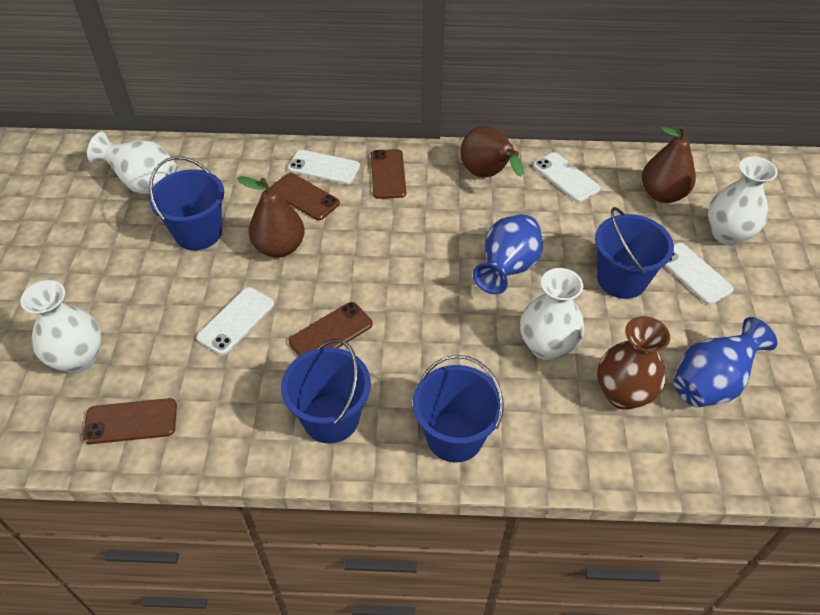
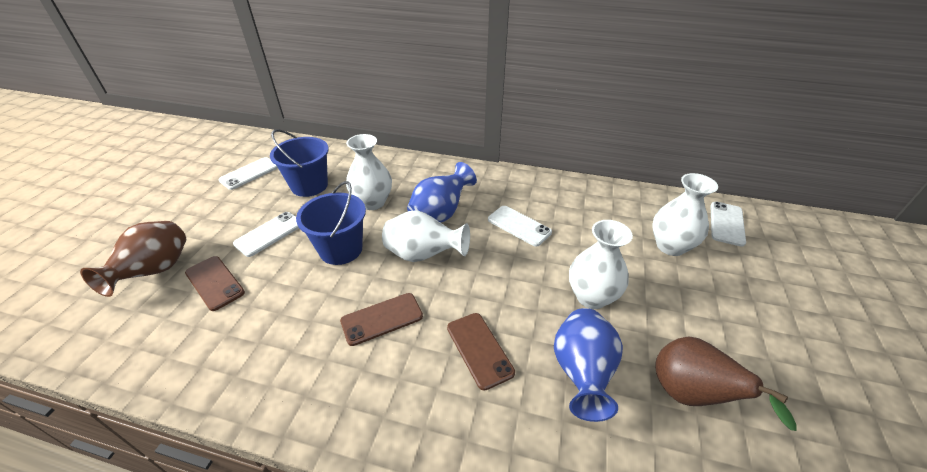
blue bucket: [149,156,224,250] [281,339,371,443] [413,355,504,462] [595,207,674,299] = 4 -> [270,129,329,197] [296,181,366,265] = 2
brown pear: [237,176,305,258] [460,126,524,177] [642,125,696,203] = 3 -> [655,336,797,431] = 1
brown phone: [83,398,177,444] [270,173,340,220] [289,302,373,356] [371,149,406,199] = 4 -> [185,256,245,311] [340,293,423,346] [447,313,515,391] = 3

